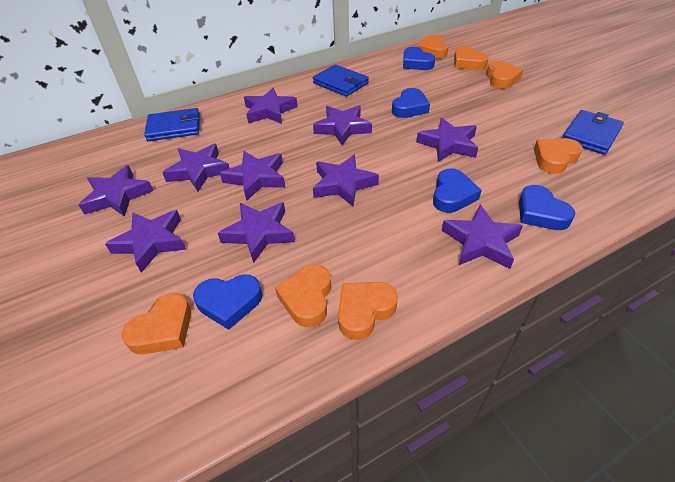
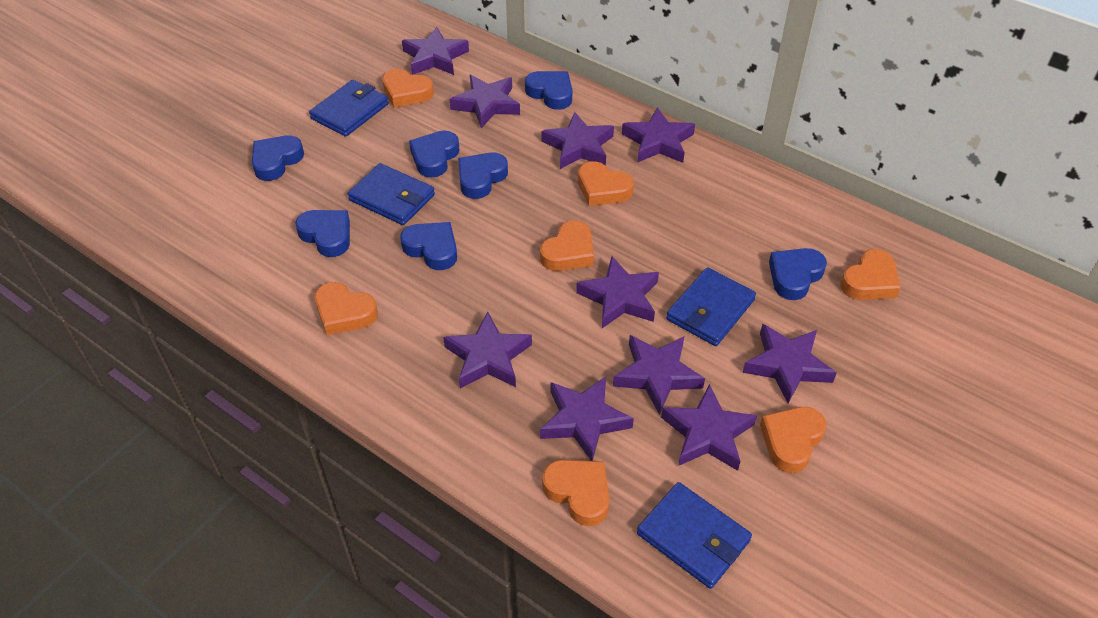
blue heart: [193,274,262,330] [392,88,430,118] [403,47,435,70] [433,169,482,213] [519,185,575,230] = 5 -> [252,135,304,181] [295,210,350,257] [400,222,457,270] [409,131,459,178] [458,152,508,199] [525,71,572,110] [769,248,827,300] = 7
blue wallet: [144,108,200,141] [313,65,369,97] [562,110,624,155] = 3 -> [309,80,389,137] [348,163,435,225] [637,482,752,589] [666,267,756,346] = 4

